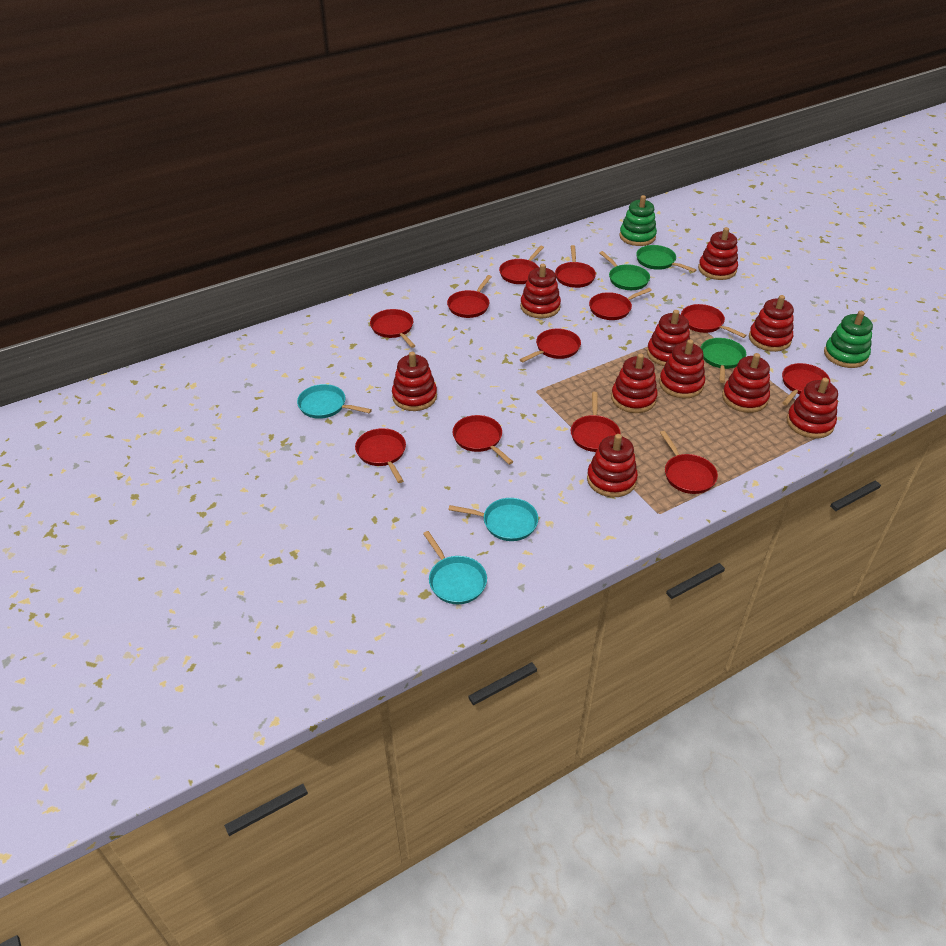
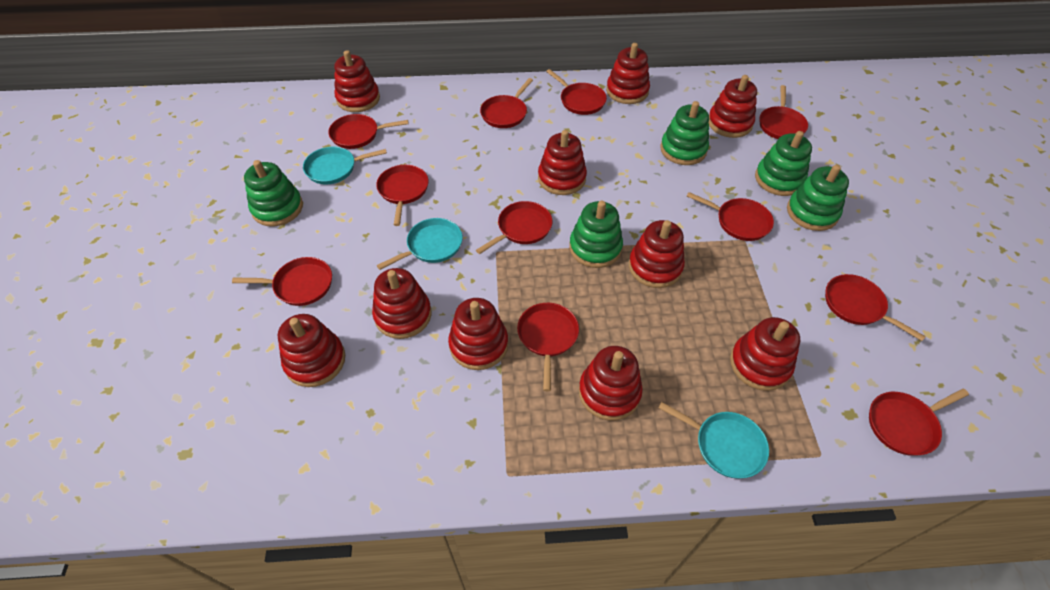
green pan: [600,251,650,290] [636,245,696,272] [701,338,746,383] = 3 -> none = 0
green stacking toy: [619,195,657,246] [824,311,873,368] = 2 -> [244,160,303,227] [569,201,623,268] [660,101,709,165] [755,131,812,196] [787,165,849,231] = 5
red pan: [355,428,406,483] [370,309,415,348] [447,275,492,318] [453,415,513,465] [499,246,544,284] [520,328,581,362] [555,245,596,288] [571,392,621,452] [589,288,652,320] [660,431,718,494] [681,304,746,338] [782,363,830,405] = 12 -> [232,257,332,306] [328,114,409,149] [376,165,429,226] [476,201,552,254] [480,78,533,128] [517,303,579,391] [546,69,607,115] [687,192,774,241] [759,85,808,139] [825,274,926,341] [869,388,969,456] = 11

